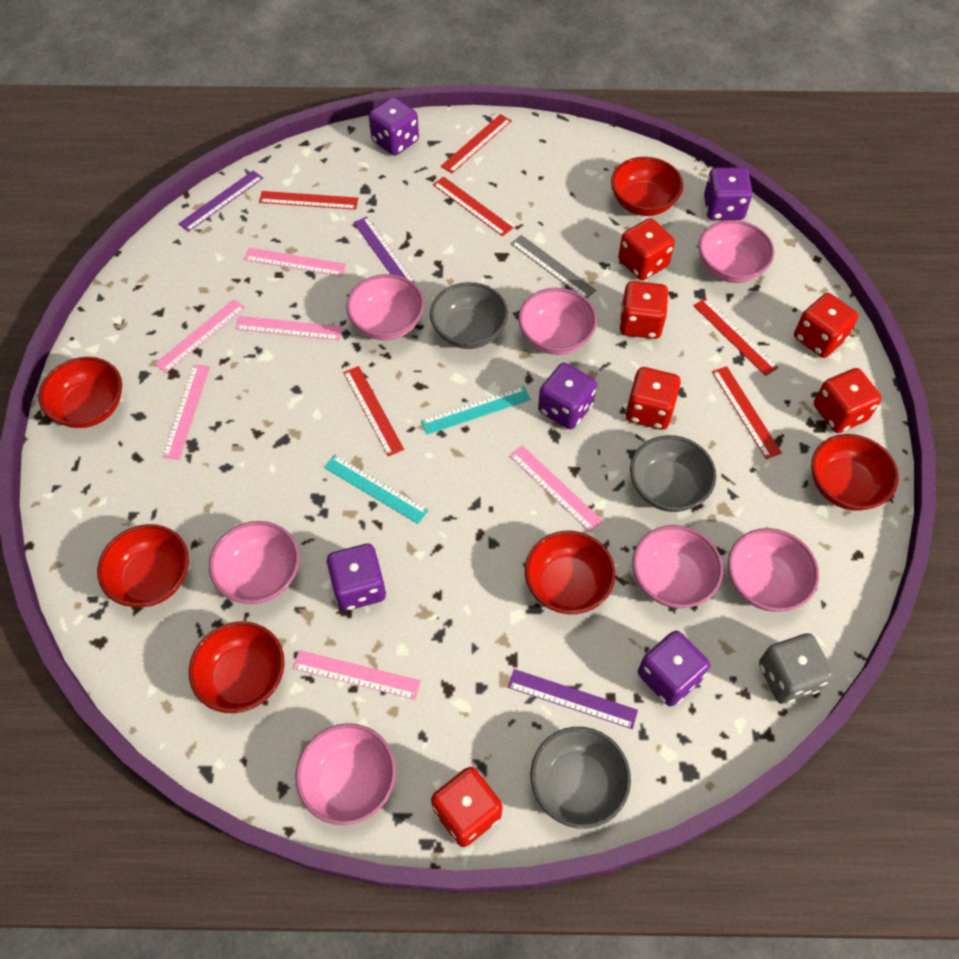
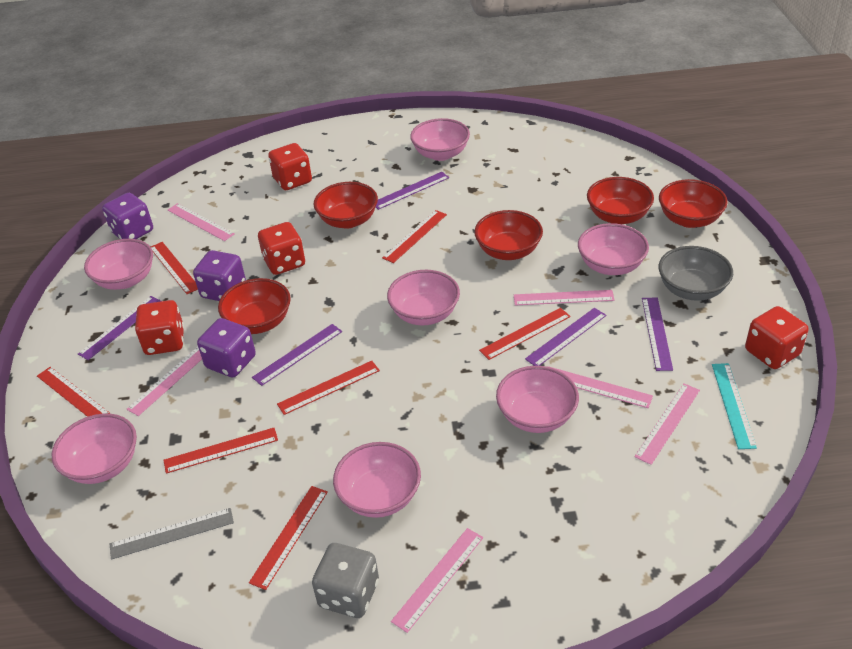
grey bowl: [430,282,508,349] [531,727,631,829] [630,435,716,512] = 3 -> [659,246,733,301] = 1
purple dice: [326,544,386,611] [369,97,419,156] [538,363,597,429] [638,631,710,706] [704,167,753,220] = 5 -> [102,193,153,239] [193,250,246,301] [197,318,256,377] = 3
purple ruler: [178,170,263,232] [353,217,416,284] [508,669,638,729] = 3 -> [78,296,161,360] [252,324,342,386] [376,172,449,210] [525,308,606,366] [642,298,673,371] = 5
red bowl: [38,357,122,428] [97,524,189,607] [189,621,285,713] [525,531,615,614] [611,157,683,216] [811,434,899,511] = 6 -> [218,278,291,334] [314,182,378,229] [474,210,543,260] [587,177,654,224] [659,179,728,228] = 5
red dice: [431,767,503,847] [618,218,675,280] [619,281,669,339] [626,367,681,430] [794,293,858,358] [814,368,882,433] = 6 -> [135,300,184,355] [258,222,305,275] [268,143,312,190] [745,306,809,369] = 4
red ruler: [259,191,358,210] [343,366,404,456] [433,177,513,236] [441,114,512,173] [693,298,778,376] [712,366,782,459] = 6 -> [37,367,111,417] [151,242,198,294] [164,428,278,474] [249,486,328,590] [277,361,380,415] [382,210,447,263] [479,308,571,360] = 7
turquoise ruler: [324,455,429,524] [421,386,531,435] = 2 -> [712,363,757,449] = 1

